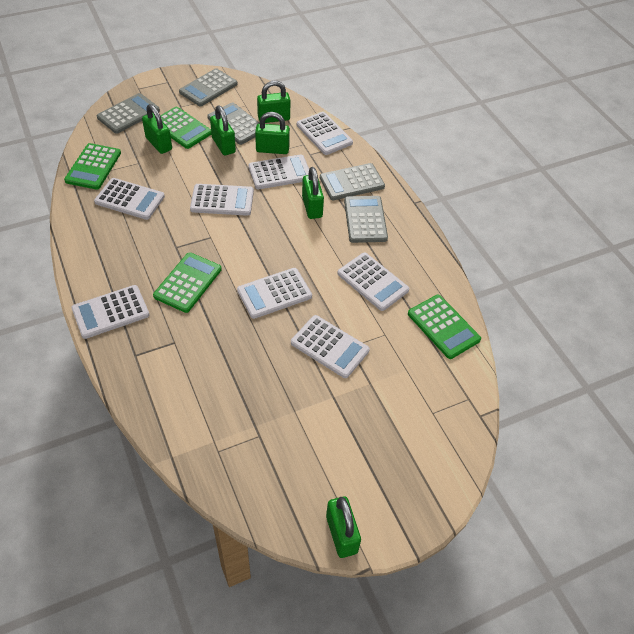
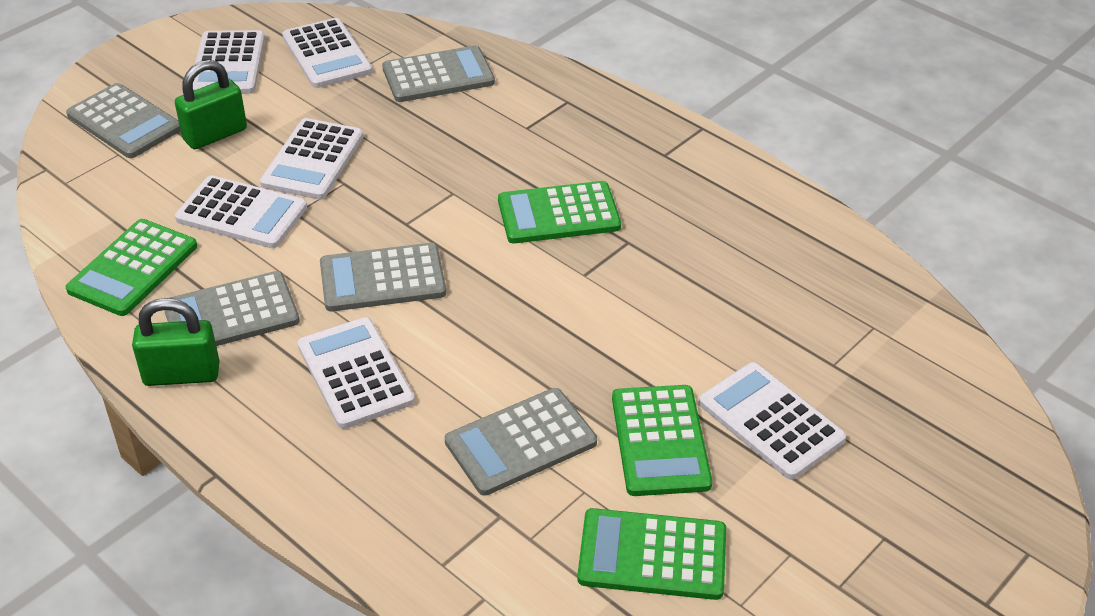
green padlock: [142,104,172,154] [210,105,236,156] [255,112,290,154] [257,81,290,123] [302,167,324,219] [326,496,361,558] = 6 -> [132,298,219,386] [175,60,247,149] = 2
white calculator: [71,285,149,339] [94,178,165,220] [190,184,254,216] [237,268,312,319] [248,154,309,189] [291,315,370,378] [297,112,353,155] [337,252,409,311] = 8 -> [175,175,307,248] [193,30,265,94] [260,118,364,199] [282,18,373,88] [297,317,415,429] [699,362,846,480] = 6

